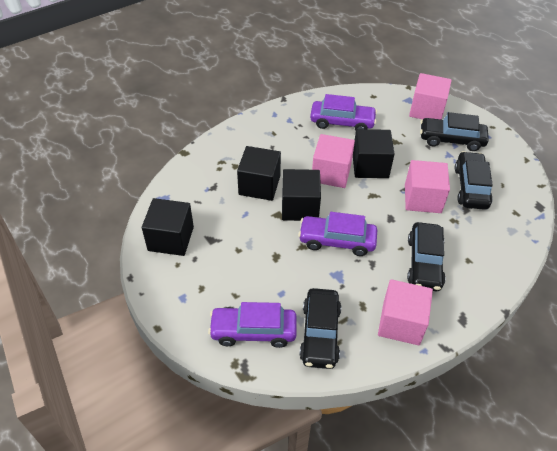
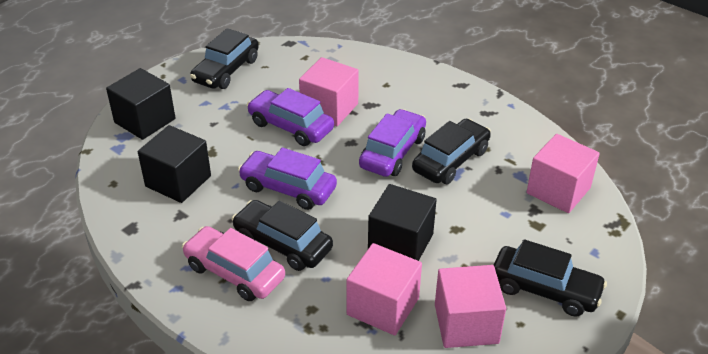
black cube: [142,198,194,256] [237,146,281,201] [282,169,321,221] [353,129,395,178] = 4 -> [106,68,175,140] [138,125,211,203] [368,184,437,261] = 3
pink car: none = 0 -> [182,226,285,301] = 1

